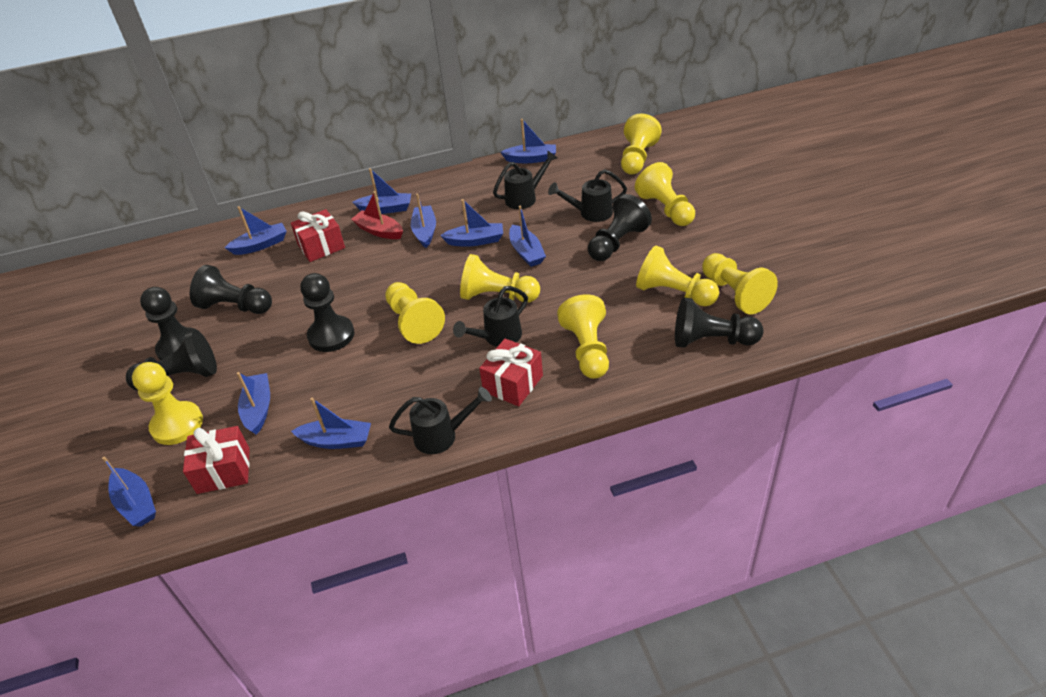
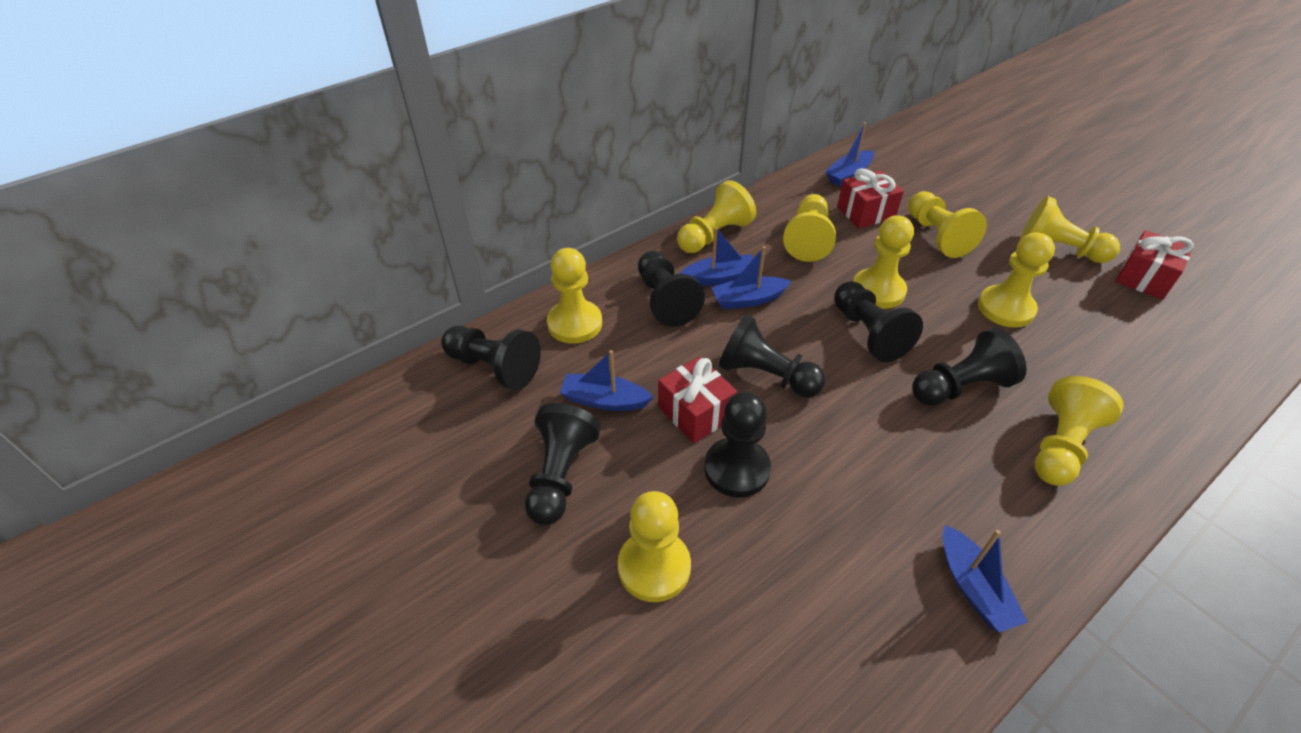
black pawn: [126,330,217,391] [140,287,197,360] [190,265,272,314] [301,273,355,352] [588,194,652,261] [675,297,764,348] = 6 -> [441,326,541,390] [525,403,601,525] [638,251,705,327] [704,392,771,498] [719,315,826,398] [834,281,923,362] [912,328,1027,406] = 7
black watering can: [389,387,492,454] [453,286,528,347] [493,150,557,209] [548,169,627,222] = 4 -> none = 0
blue boat: [102,456,156,527] [225,206,287,255] [237,372,270,435] [291,398,371,449] [353,168,411,214] [411,193,436,248] [440,199,503,247] [500,119,556,163] [509,206,546,267] = 9 -> [559,350,653,411] [680,227,754,286] [711,246,792,309] [825,122,874,186] [943,525,1028,632] = 5
red boat: [351,191,403,239] = 1 -> none = 0
yellow pawn: [132,362,203,445] [385,282,445,344] [460,254,540,303] [557,294,609,379] [621,114,662,175] [635,162,695,226] [636,246,719,306] [702,253,778,314] = 8 -> [547,248,602,343] [618,491,691,602] [677,180,756,253] [783,194,836,262] [853,215,914,309] [908,191,987,258] [978,232,1055,328] [1020,196,1120,263] [1035,376,1124,486] = 9

